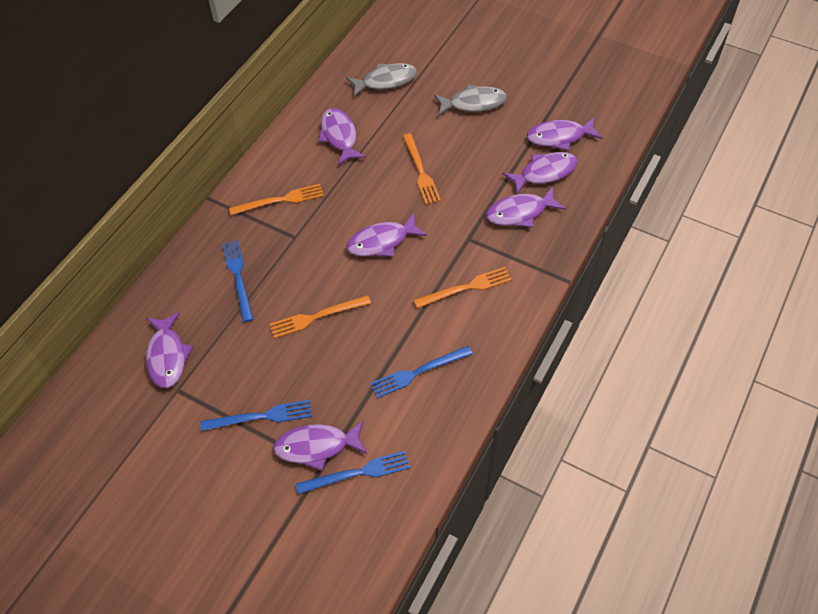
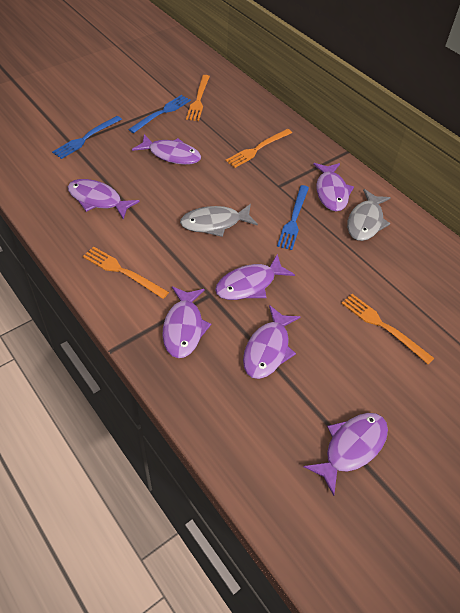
blue fork: [200,400,312,431] [222,240,254,322] [296,451,410,494] [370,346,473,398] = 4 -> [52,116,122,159] [128,95,191,133] [277,185,309,250] = 3

